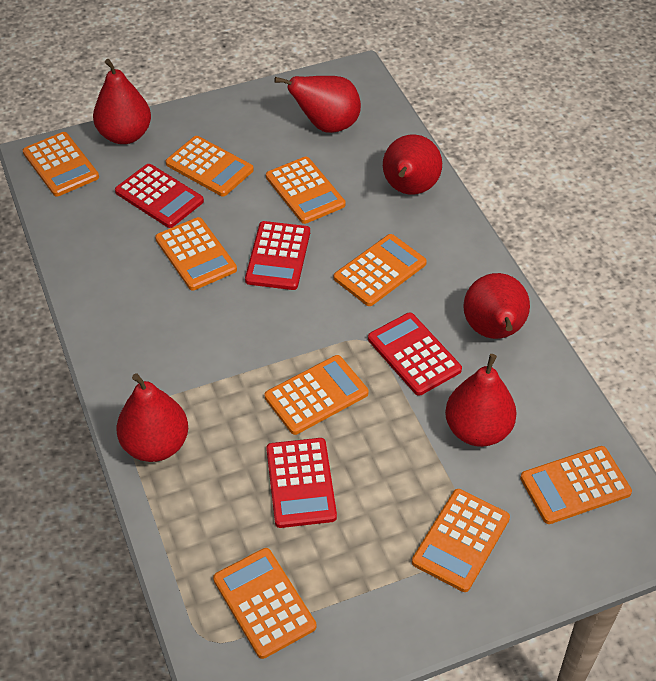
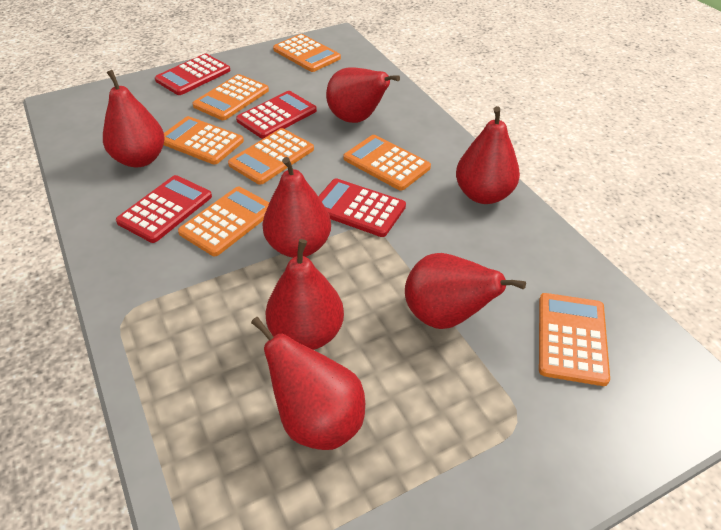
orange calculator: [23,132,99,197] [155,217,237,290] [166,136,254,196] [213,548,316,659] [265,355,368,435] [266,157,346,224] [334,234,427,306] [412,489,510,592] [520,446,632,524] = 9 -> [164,116,244,165] [178,187,269,256] [192,74,269,120] [228,128,314,185] [273,34,341,72] [343,135,431,191] [539,293,610,386] = 7
red pear: [93,59,151,144] [116,373,188,462] [274,76,361,133] [383,134,442,195] [445,354,517,447] [463,273,530,339] = 6 -> [103,70,165,167] [251,317,365,450] [262,157,331,258] [265,239,344,350] [326,67,400,123] [405,253,526,329] [456,106,520,204] = 7

